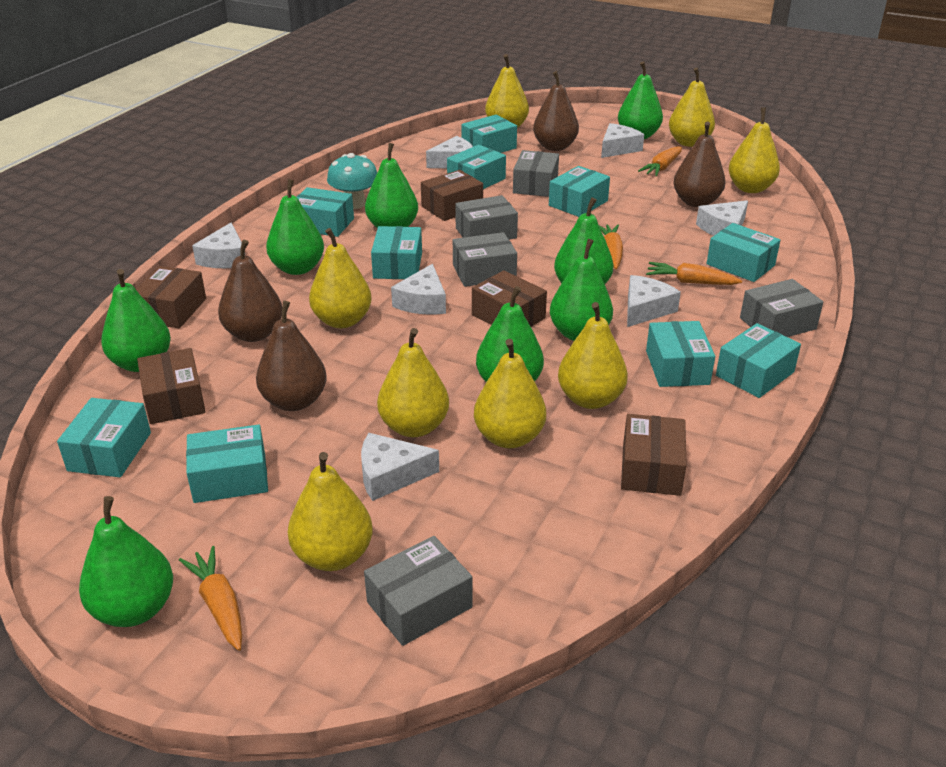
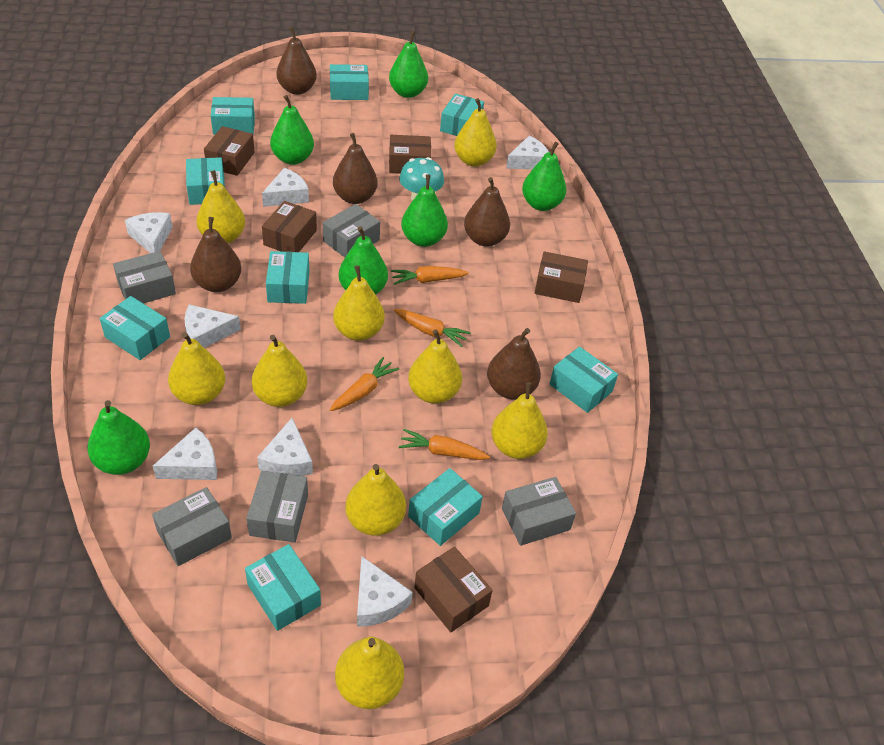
brown pear: [218,240,282,342] [256,301,327,411] [533,71,579,151] [673,122,725,207] = 4 -> [190,217,241,292] [276,27,317,95] [333,133,377,204] [464,177,510,246] [487,328,541,400] = 5
green pear: [79,496,173,627] [101,269,171,372] [266,179,324,275] [365,143,418,229] [476,286,544,382] [550,239,613,341] [554,197,613,284] [618,61,663,139] = 8 -> [87,400,150,475] [270,95,314,165] [339,226,388,295] [389,31,428,98] [401,174,448,247] [522,142,566,211] = 6
turquoise box: [57,398,151,477] [186,425,268,503] [297,187,354,237] [371,226,422,279] [447,145,506,189] [461,115,517,153] [549,166,610,217] [646,321,715,387] [707,223,780,282] [716,323,801,398] = 10 -> [100,296,170,360] [186,157,225,205] [211,97,255,135] [245,544,321,631] [266,251,309,304] [330,64,369,100] [408,468,483,546] [440,93,484,136] [550,346,618,413] = 9
yellow pear: [288,452,373,571] [309,228,372,328] [377,328,449,437] [474,339,546,448] [485,54,529,128] [558,302,628,409] [669,68,715,147] [729,108,780,193] = 8 -> [168,332,225,405] [196,170,245,243] [252,335,307,407] [333,265,385,341] [335,637,404,709] [345,464,406,536] [408,329,462,404] [454,98,497,167] [491,382,548,459] = 9

